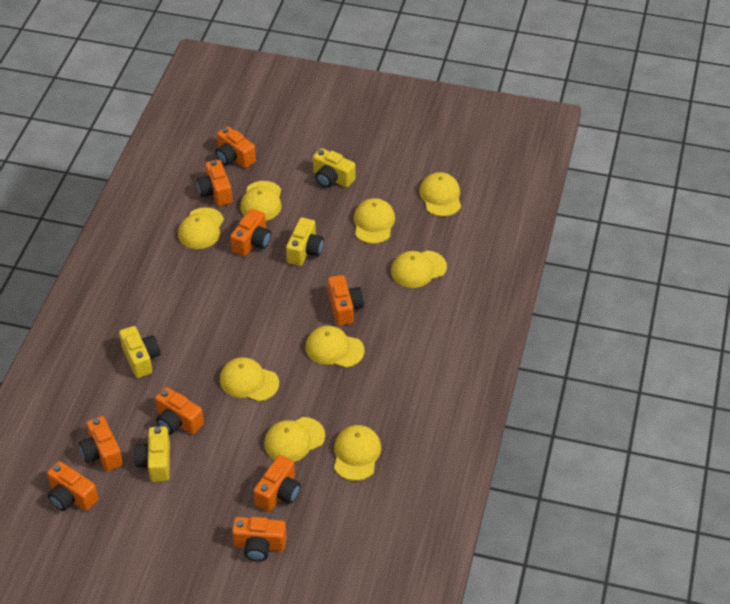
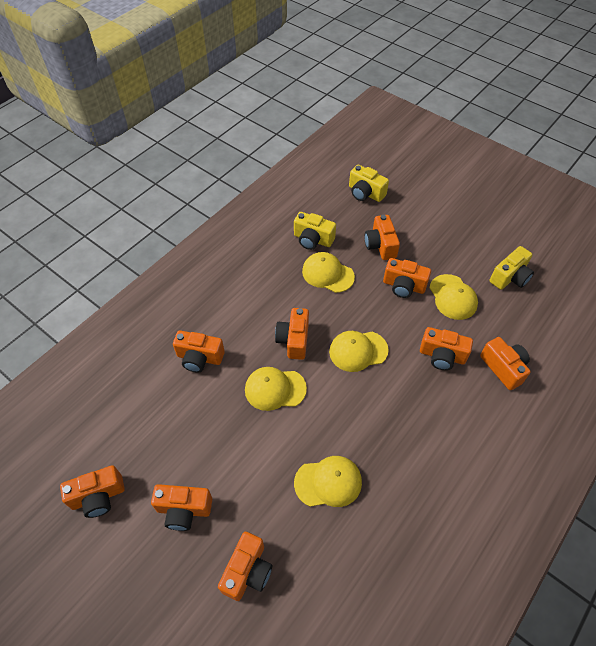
yellow camera: [119,326,160,378] [134,426,170,482] [286,217,324,266] [313,148,355,188] = 4 -> [294,212,336,250] [349,165,389,202] [490,246,534,290] = 3
yellow cap: [178,207,224,249] [220,357,279,402] [240,181,281,221] [264,417,325,462] [305,326,365,368] [334,425,381,481] [354,198,395,244] [391,251,447,288] [419,172,461,216] = 9 -> [245,367,307,411] [294,456,362,507] [302,252,355,293] [329,331,389,372] [430,274,478,320] = 5

